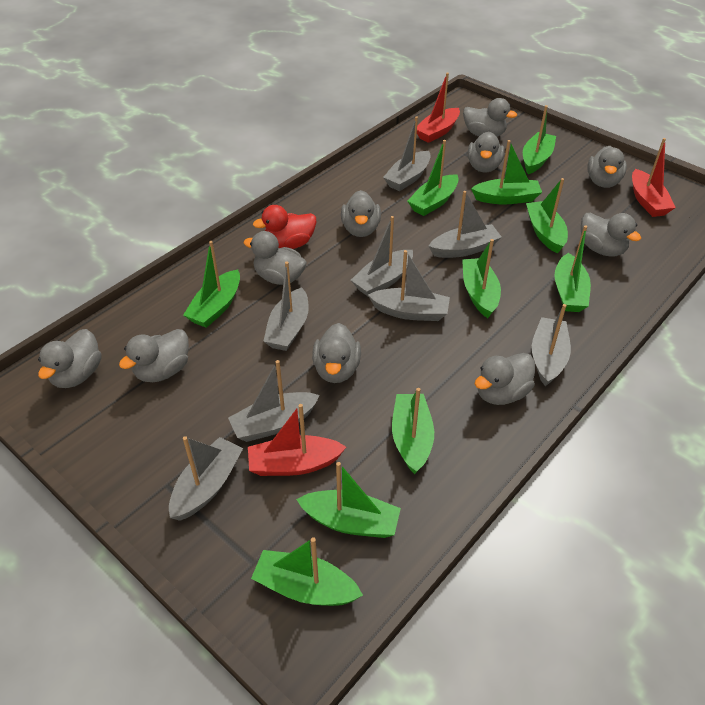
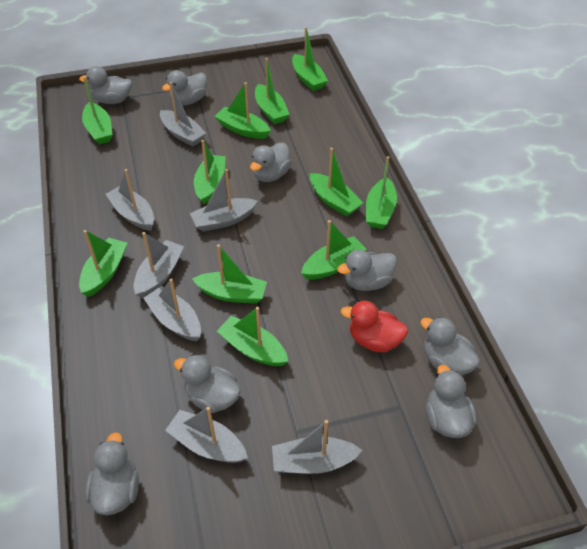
green boat: [183,241,240,328] [251,537,363,606] [296,462,401,538] [392,388,434,474] [407,140,459,216] [462,239,501,318] [471,140,542,204] [523,105,556,174] [526,178,568,254] [555,225,591,312] = 10 -> [79,230,127,297] [82,77,113,144] [192,244,267,304] [194,140,226,205] [214,82,271,139] [217,307,288,366] [255,58,290,124] [292,27,328,91] [301,220,366,280] [310,148,363,217] [366,156,397,229] = 11
grey boat: [169,436,243,521] [228,360,320,442] [263,261,309,351] [351,216,413,296] [368,250,450,321] [383,116,431,191] [429,191,502,258] [532,304,571,386] = 8 -> [106,169,154,231] [133,232,184,298] [144,279,201,341] [160,82,206,147] [165,407,248,463] [190,169,257,232] [272,420,362,474] = 7
grey duck: [38,329,101,388] [119,329,189,382] [243,231,307,285] [312,323,361,383] [341,190,381,237] [463,98,517,137] [468,131,505,172] [475,353,535,405] [581,213,641,257] [587,146,627,188] = 10 -> [79,66,132,104] [85,432,139,515] [162,70,207,105] [174,355,241,413] [250,142,292,182] [337,250,397,291] [420,317,480,375] [426,365,477,438] = 8
red boat: [248,404,346,476] [417,73,460,143] [632,138,676,217] = 3 -> none = 0

